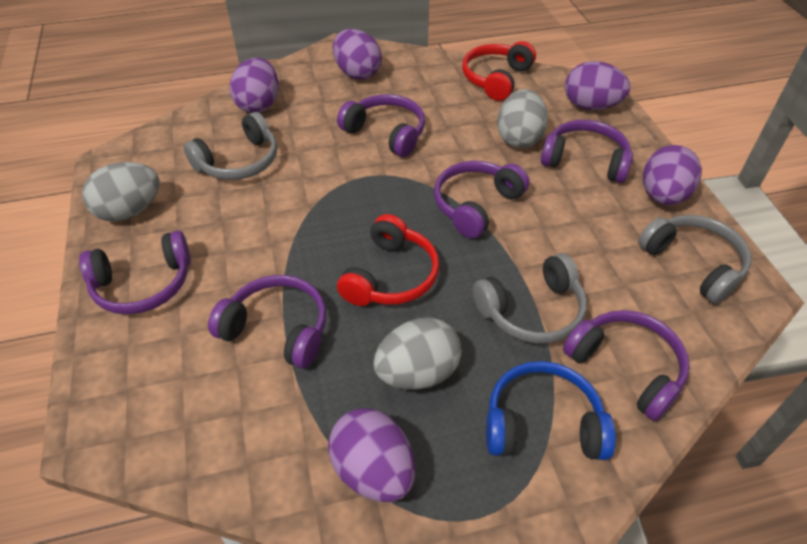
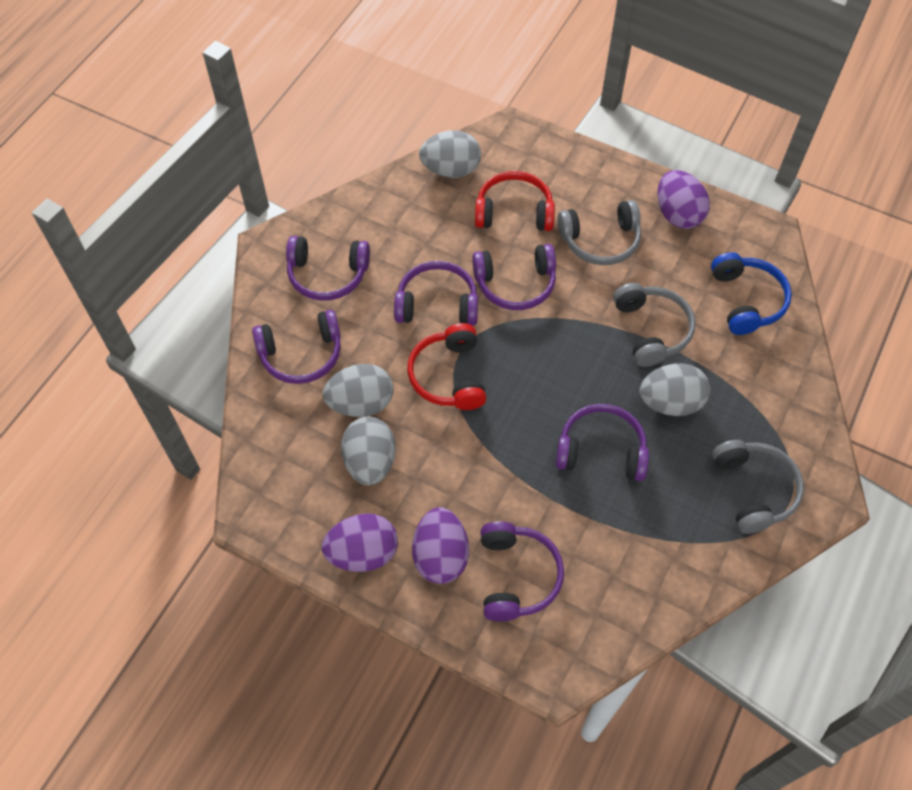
grey egg: [82,162,160,222] [373,317,462,390] [497,89,548,148] = 3 -> [323,364,394,417] [341,417,396,485] [419,130,481,178] [639,363,710,416] = 4
purple egg: [230,57,279,113] [328,408,415,502] [333,29,382,80] [565,61,630,110] [643,145,702,205] = 5 -> [322,513,398,572] [412,507,469,584] [657,170,710,229] = 3

